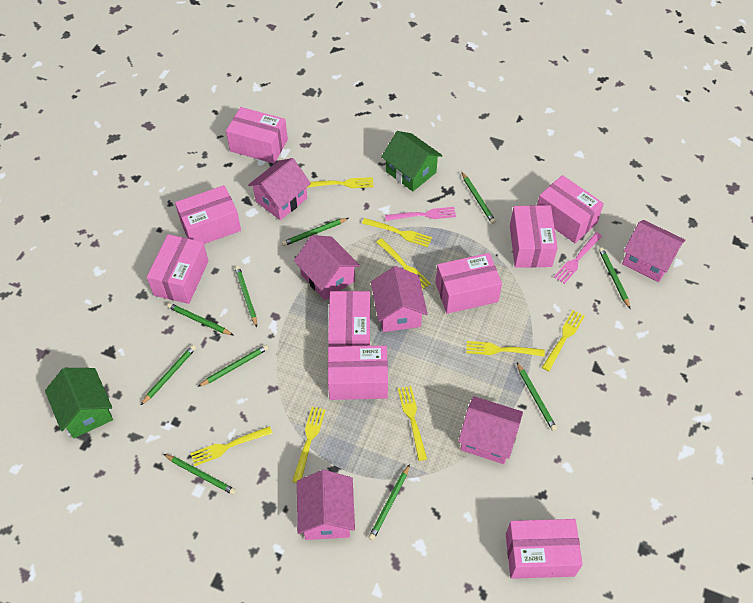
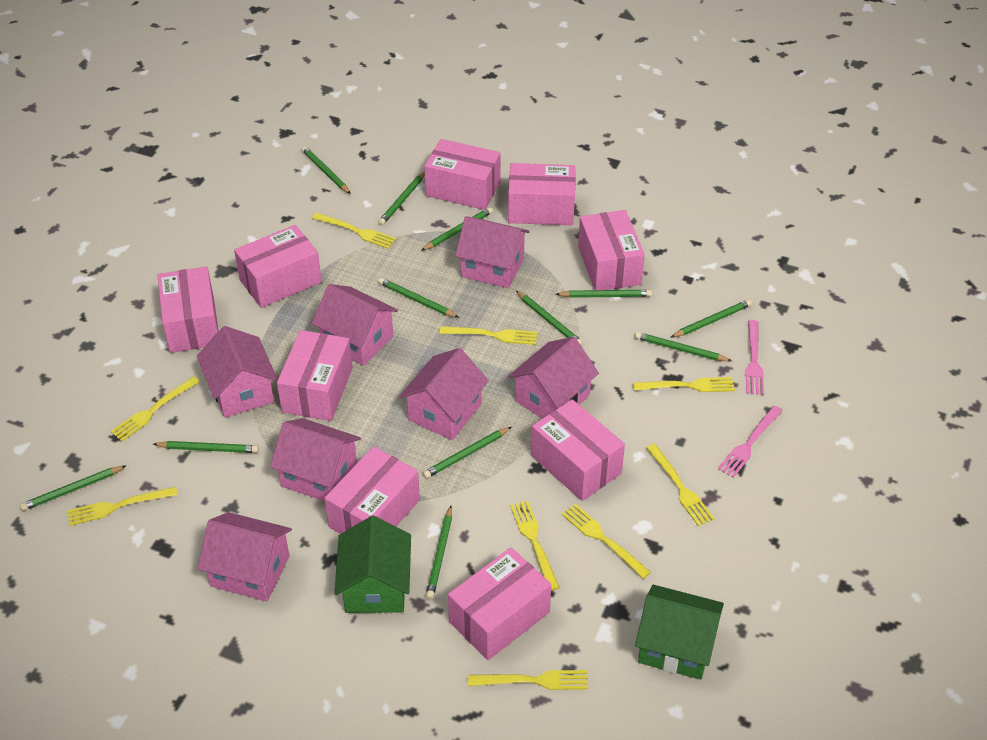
green pencil: [141,345,196,405] [164,454,236,495] [167,303,233,335] [198,345,269,387] [235,266,257,327] [282,218,348,246] [368,464,410,540] [462,172,496,224] [517,362,557,431] [599,247,630,308] = 10 -> [20,465,127,511] [153,441,259,453] [302,146,351,194] [378,171,425,225] [378,278,459,318] [421,207,493,251] [423,427,511,478] [426,506,452,599] [516,291,583,345] [556,290,652,298] [635,332,732,361] [670,299,752,338] = 12
pink house: [248,158,311,220] [294,235,360,301] [297,470,355,540] [371,266,428,332] [458,396,523,464] [622,220,686,282] = 6 -> [197,326,277,417] [198,512,292,602] [270,418,361,501] [312,284,398,366] [399,348,489,440] [455,216,530,288] [508,337,599,419] = 7
yellow fork: [190,426,273,466] [292,407,325,483] [307,177,374,188] [362,218,432,247] [376,238,431,290] [398,386,427,461] [466,341,545,357] [542,310,585,371] = 8 -> [67,486,178,526] [110,376,200,441] [312,213,396,249] [440,326,537,345] [468,670,588,690] [510,500,560,591] [562,504,651,579] [633,377,735,392] [647,444,714,526] = 9

